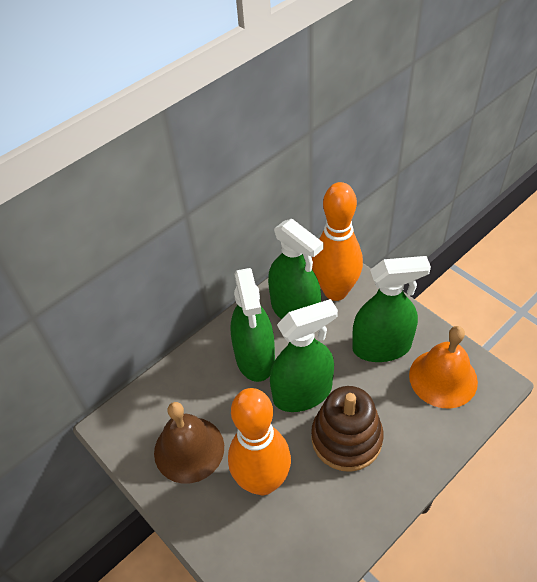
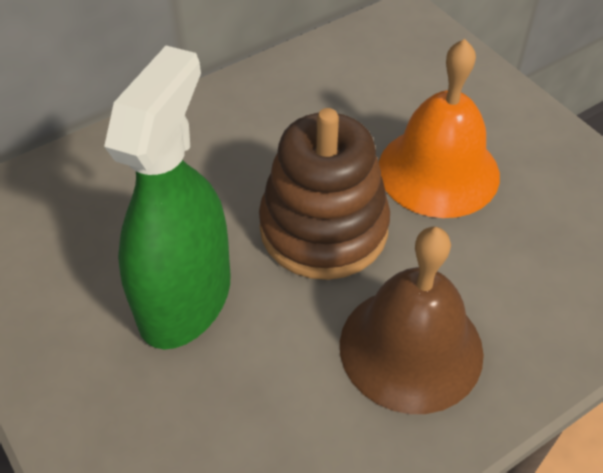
green spray bottle: [230,268,275,382] [268,219,323,319] [270,299,338,412] [352,256,431,362] = 4 -> [104,46,231,349] = 1
orange bowling pin: [228,388,291,495] [312,182,363,301] = 2 -> none = 0

